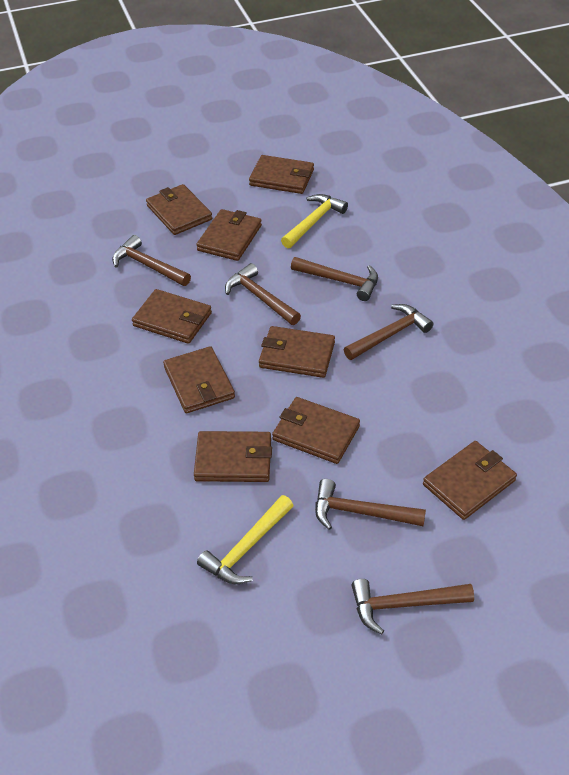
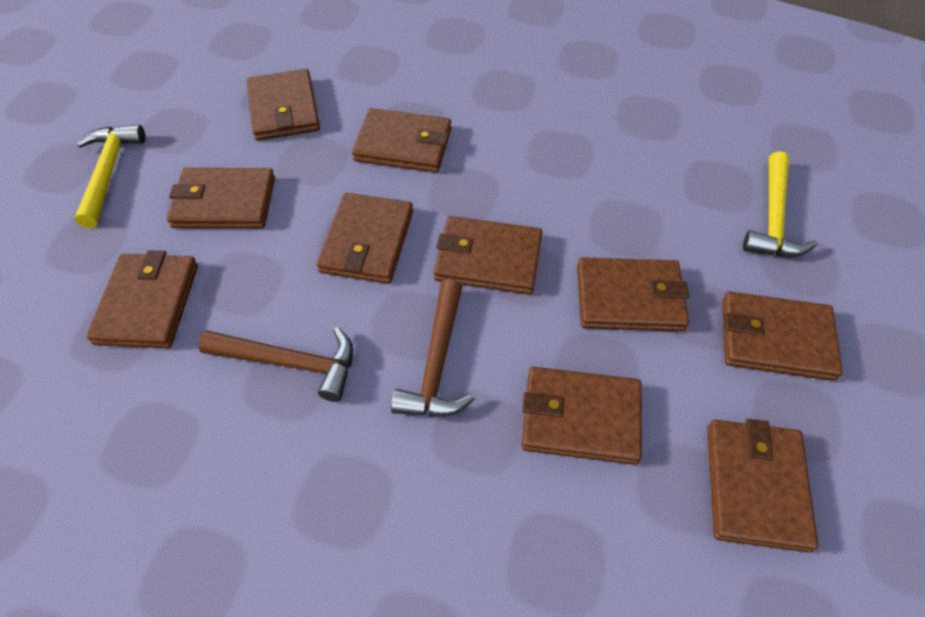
brown hammer: [112,235,191,286] [225,263,301,325] [291,257,378,301] [315,479,426,530] [344,304,434,360] [352,579,474,635] = 6 -> [198,327,353,402] [391,279,475,417] = 2
brown wallet: [132,289,212,344] [146,184,212,235] [163,346,235,413] [194,431,272,482] [196,209,262,261] [249,155,314,194] [259,326,335,378] [272,397,360,464] [423,441,517,520] = 9 -> [86,250,198,348] [167,168,275,229] [247,69,320,141] [317,193,413,284] [352,108,452,173] [434,216,542,295] [522,367,642,465] [577,257,689,332] [707,419,818,553] [722,292,843,381] = 10

